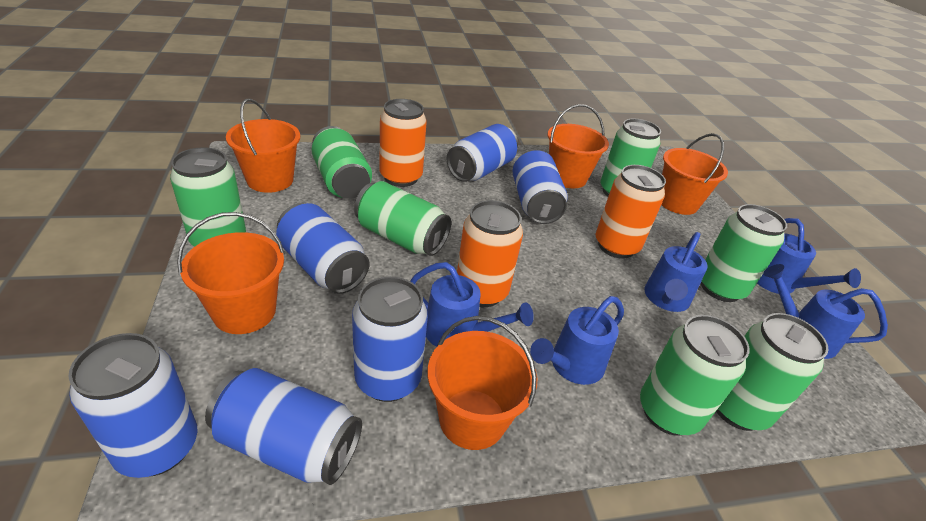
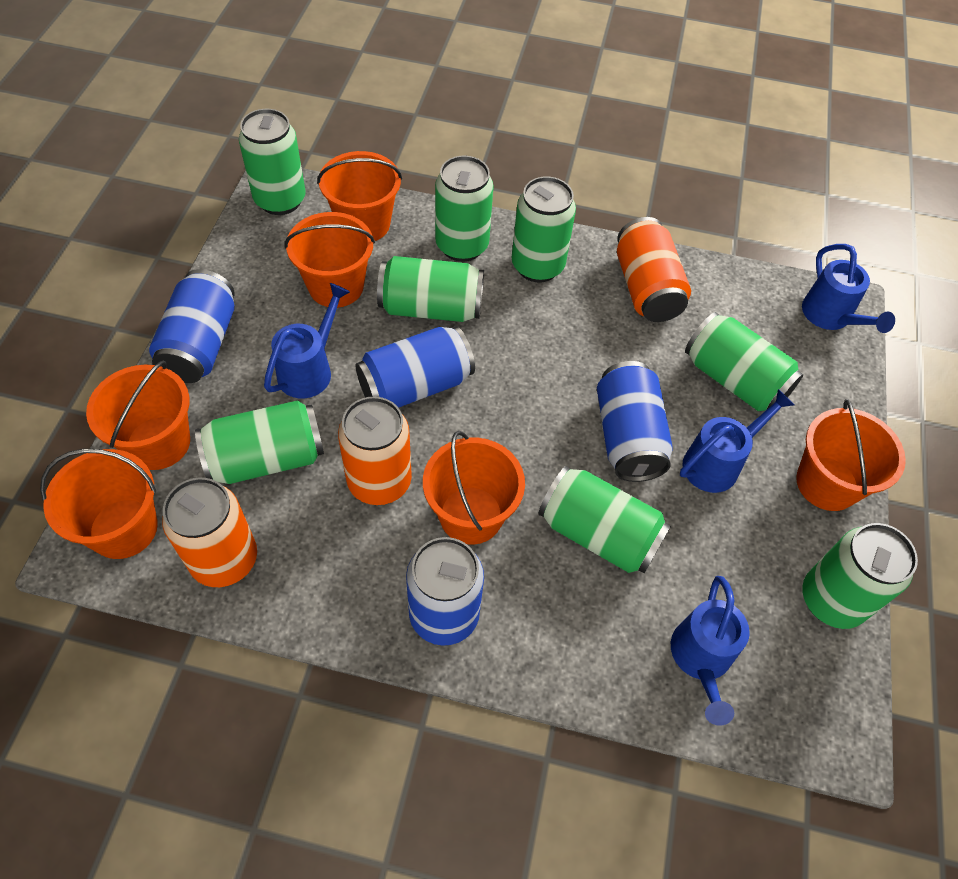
blue can: [68,333,198,478] [205,368,362,485] [276,203,369,294] [352,277,428,402] [447,124,518,182] [512,150,568,224] = 6 -> [149,269,235,383] [356,326,475,408] [406,537,484,646] [597,361,673,482] = 4
blue watering can: [410,262,534,347] [530,296,624,385] [644,232,708,312] [757,218,861,294] [763,264,888,359] = 5 -> [264,283,350,398] [671,576,750,726] [680,389,794,493] [802,244,895,333] = 4
green can: [170,147,246,247] [311,126,372,199] [354,181,451,256] [600,119,661,197] [640,315,750,436] [701,204,787,302] [716,313,828,431] = 7 -> [195,400,324,484] [239,109,306,215] [377,256,484,322] [435,155,494,262] [512,177,576,282] [538,466,671,573] [685,312,803,411] [802,523,918,629] = 8
orange bucket: [177,212,285,334] [226,99,300,193] [427,316,537,450] [548,104,609,188] [661,133,728,215] = 5 -> [40,449,158,559] [86,360,190,470] [284,212,375,308] [317,151,402,241] [423,431,525,545] [796,399,906,511] = 6

